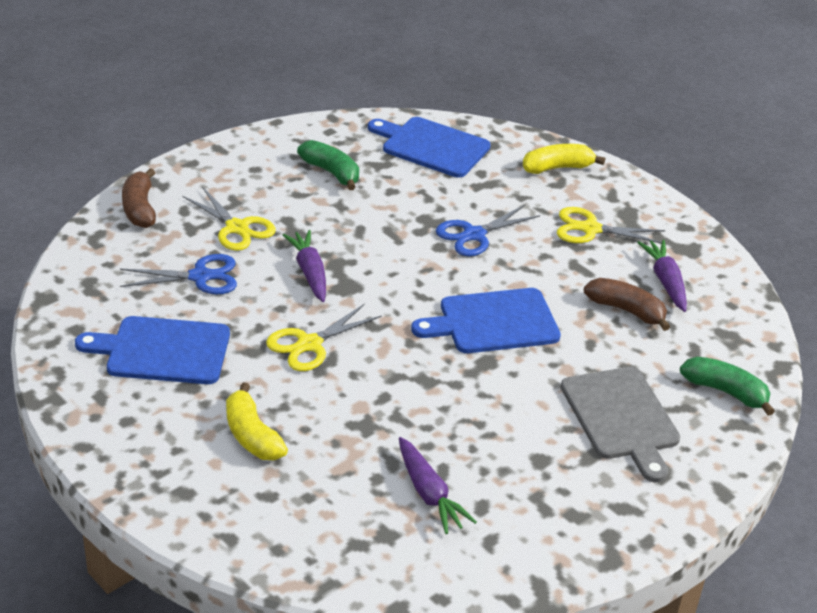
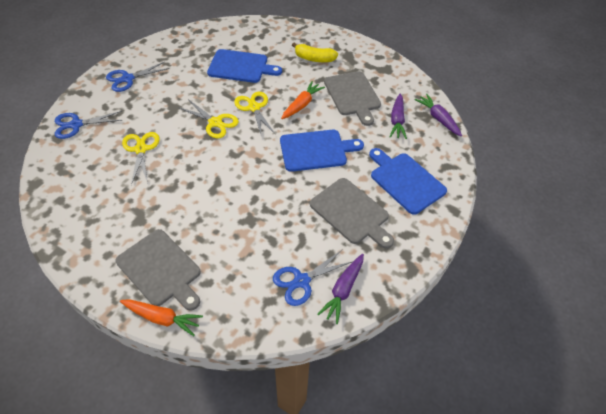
blue scissors: [120,254,237,294] [436,205,540,256] = 2 -> [55,111,122,139] [106,62,169,92] [273,249,353,306] = 3
brown banana: [122,168,156,228] [584,278,670,331] = 2 -> none = 0
green banana: [297,140,359,190] [680,356,775,416] = 2 -> none = 0
grey cutting board: [561,367,680,482] = 1 -> [116,229,201,311] [310,178,394,248] [324,71,381,126] = 3
orange carrot: none = 0 -> [120,299,203,336] [281,81,325,119] = 2
yellow banana: [226,382,288,460] [522,144,605,174] = 2 -> [292,43,338,62] = 1

